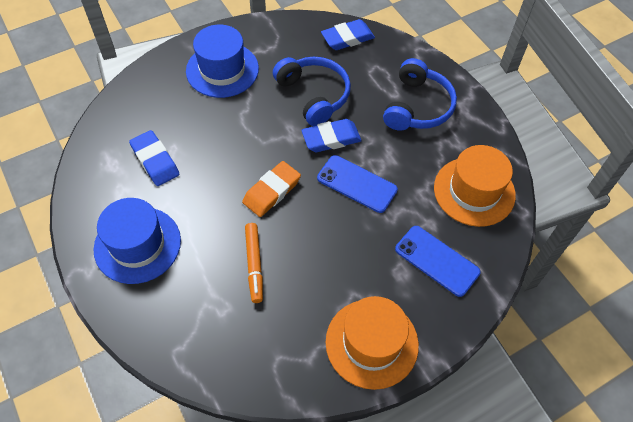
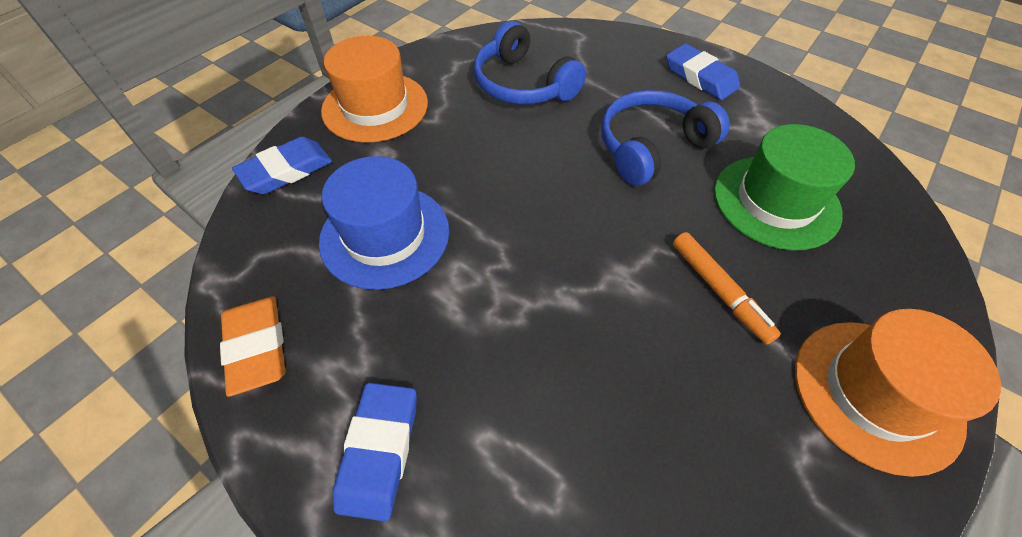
blue hat: [93,198,181,284] [186,25,259,98] = 2 -> [319,156,449,290] = 1
blue phone: [317,155,398,213] [395,226,481,297] = 2 -> none = 0
green hat: none = 0 -> [714,124,855,251] = 1

